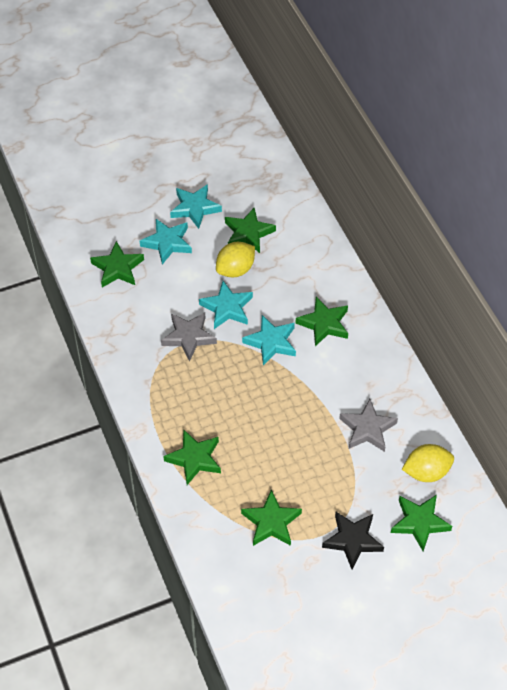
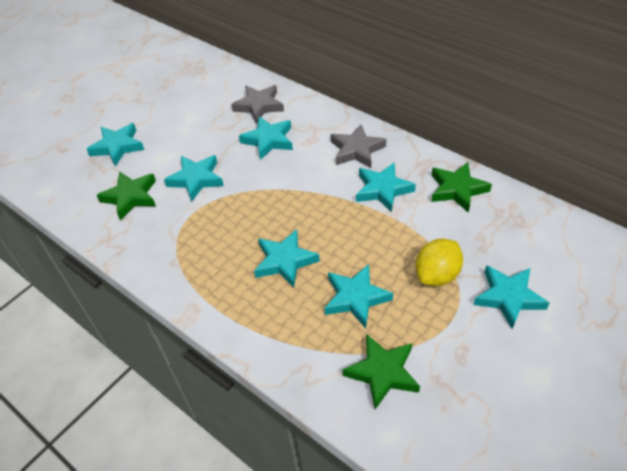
black star: [322,512,384,569] = 1 -> none = 0
green star: [90,241,144,287] [163,429,221,485] [225,208,276,253] [241,489,302,546] [296,297,348,346] [391,495,452,551] = 6 -> [97,171,156,220] [343,334,420,409] [431,162,492,213] = 3
turquoise star: [140,219,192,265] [170,184,222,229] [199,281,253,329] [242,315,296,366] = 4 -> [87,123,144,166] [164,155,224,202] [239,117,293,160] [254,229,320,288] [324,264,393,328] [356,162,416,213] [473,265,550,329] = 7
yellow lemon: [216,242,255,277] [402,444,454,482] = 2 -> [415,239,463,286] = 1

